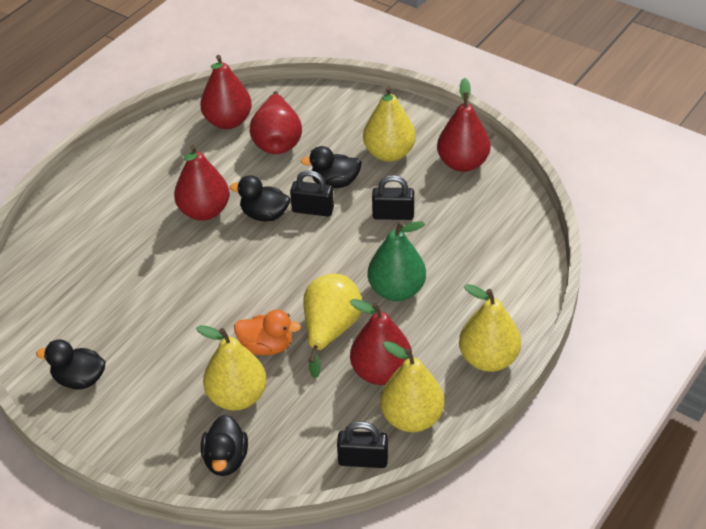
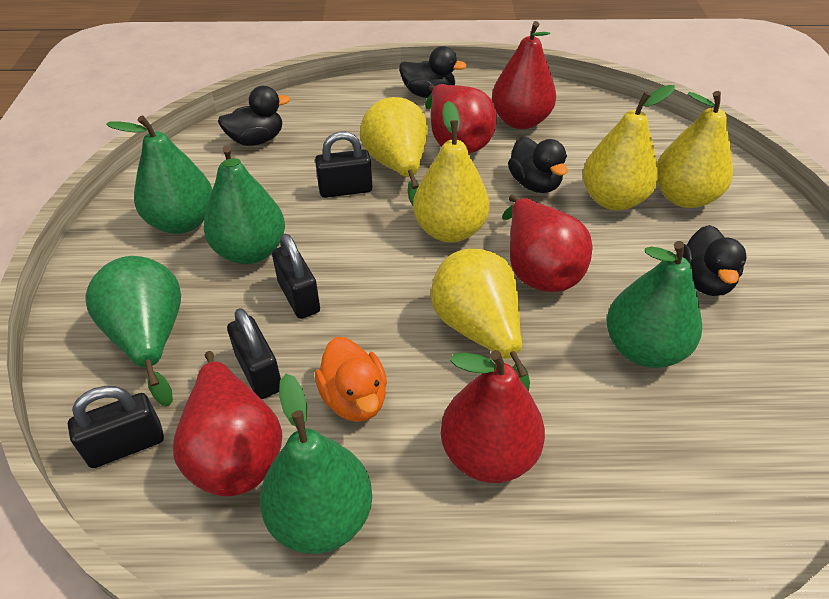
black padlock: [290,170,334,216] [337,421,388,468] [372,175,414,220] = 3 -> [68,386,164,468] [227,308,281,399] [272,234,320,319] [315,131,372,198] = 4
green pear: [368,221,426,301] = 1 -> [85,256,181,406] [106,115,212,234] [204,145,285,264] [260,374,372,554] [607,241,702,368] = 5

